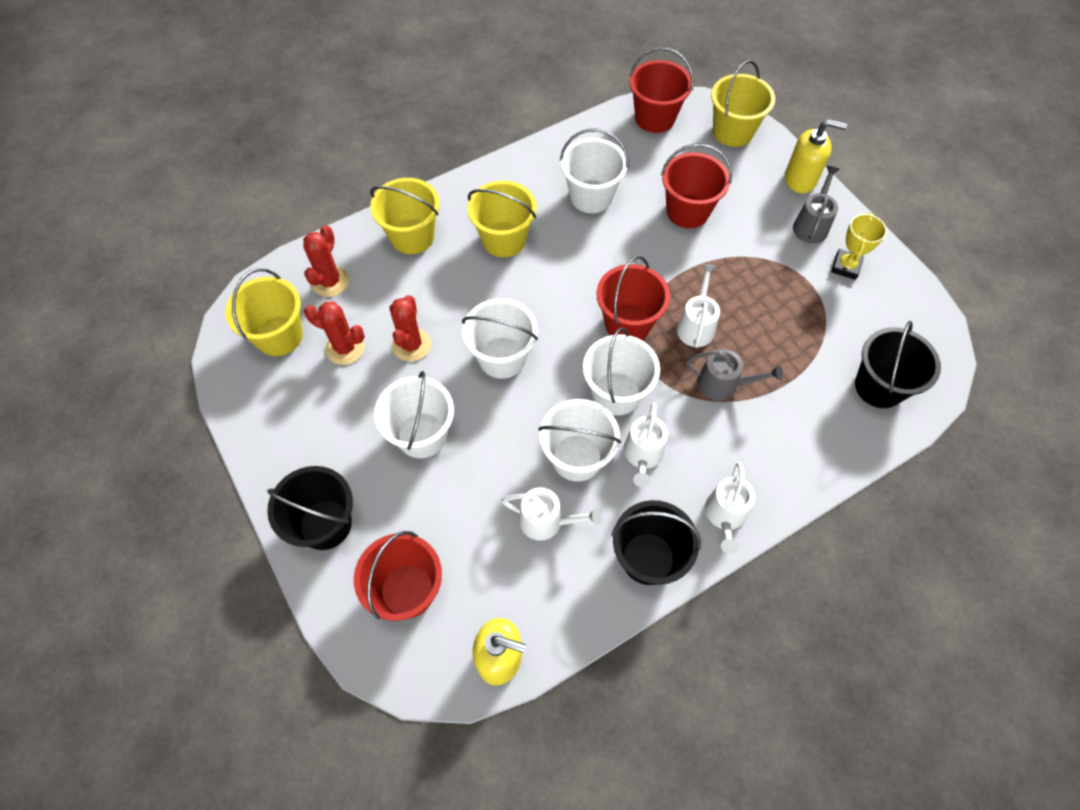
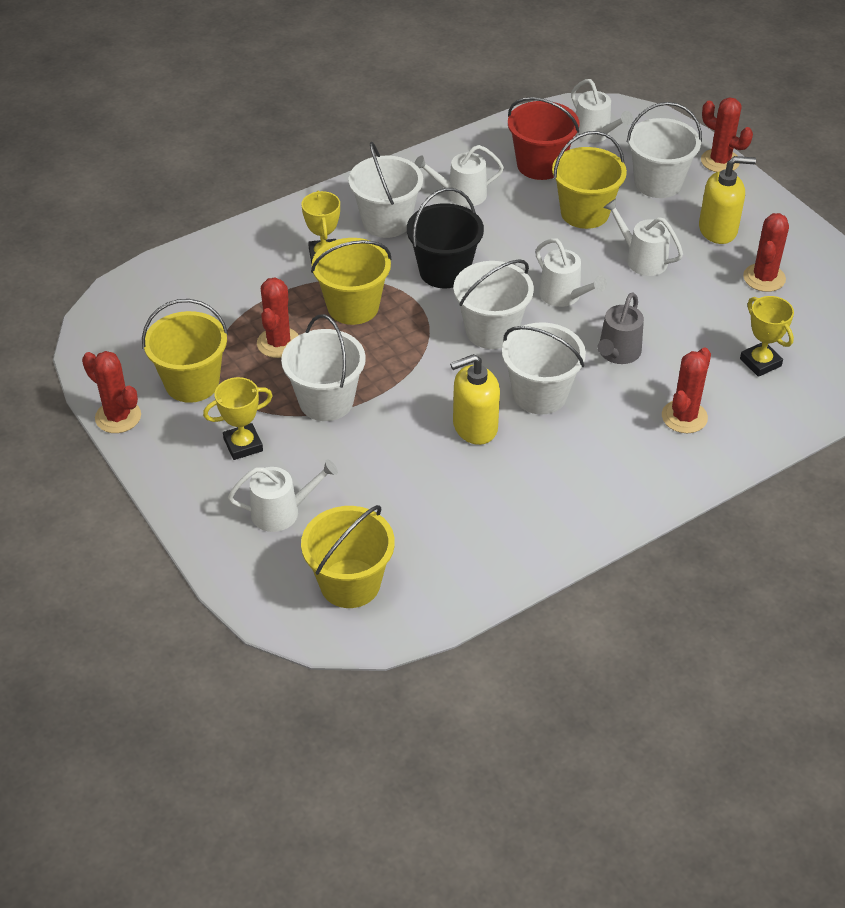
black bucket: [267,466,353,550] [611,500,701,585] [855,320,941,408] = 3 -> [407,188,484,288] = 1
grey watering can: [686,349,783,401] [793,166,840,244] = 2 -> [597,292,644,364] = 1
red bucket: [354,531,442,621] [596,256,670,340] [629,47,694,133] [661,144,732,228] = 4 -> [508,97,579,180] = 1
red cactus: [303,225,349,297] [304,302,365,365] [390,295,431,362] = 3 -> [82,351,141,433] [257,277,298,358] [662,348,711,433] [701,97,753,172] [743,213,789,292] = 5
white watering can: [501,487,602,541] [624,403,668,487] [677,264,720,348] [705,462,755,554] = 4 -> [228,459,338,532] [414,145,504,207] [535,238,607,307] [571,79,633,143] [603,199,683,276] = 5
yellow trophy: [831,213,887,280] = 1 -> [203,377,273,460] [302,191,340,264] [740,296,794,377] = 3

